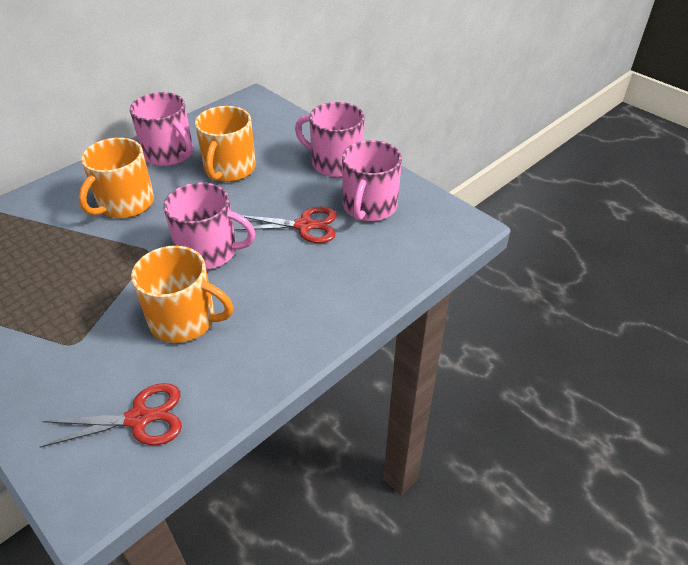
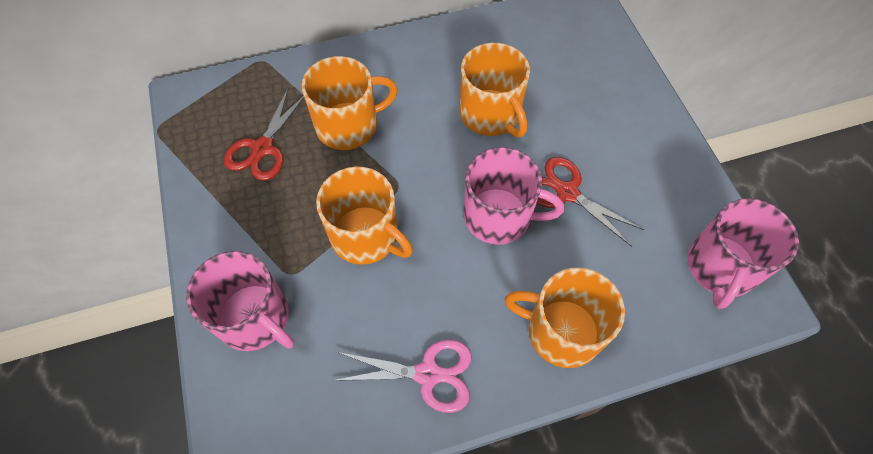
orange mug: [79,138,154,218] [131,246,233,343] [195,106,256,182] = 3 -> [302,56,398,150] [316,166,413,265] [460,43,530,137] [504,268,625,368] = 4
pink mug: [130,92,193,166] [163,182,255,270] [295,102,365,177] [342,140,402,221] = 4 -> [186,251,294,351] [463,147,564,245] [687,198,799,309] = 3
pink scissors: none = 0 -> [333,340,472,413] = 1

